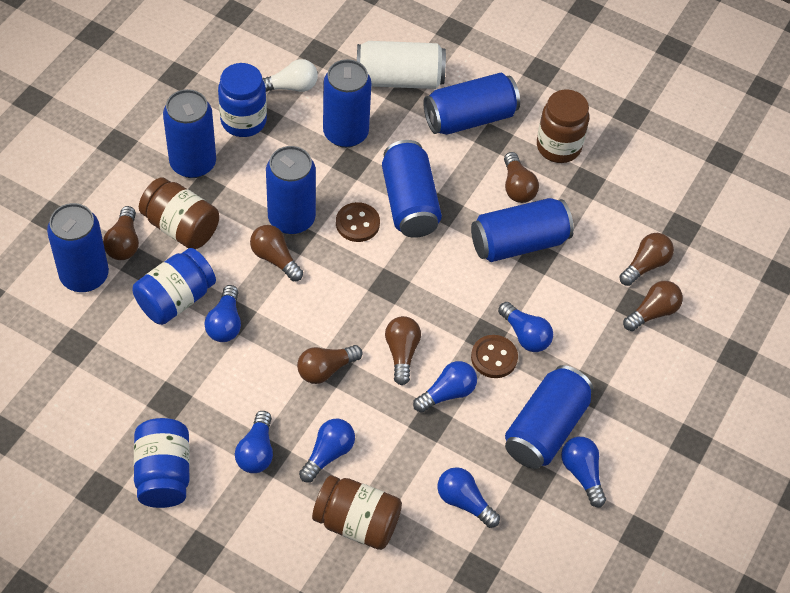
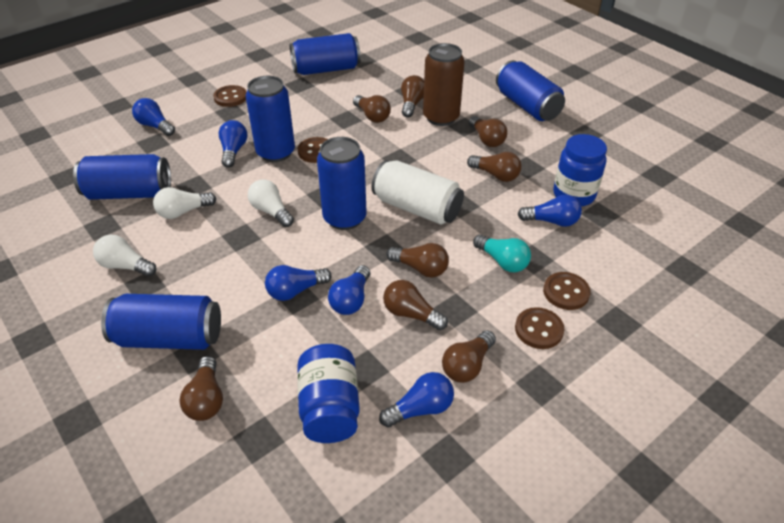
blue can: [47,203,109,292] [163,89,216,178] [266,146,316,234] [323,59,371,148] [382,140,442,238] [423,73,520,135] [471,198,574,262] [505,365,593,469] = 8 -> [73,154,171,200] [101,294,221,350] [246,76,295,162] [289,33,360,75] [317,137,367,230] [496,60,565,121] = 6
blue jar: [132,248,216,325] [134,418,190,508] [218,63,267,137] = 3 -> [297,344,360,443] [553,134,607,206] = 2
blue light bulb: [204,285,241,342] [235,411,273,473] [299,419,355,483] [413,361,477,413] [437,467,500,528] [498,302,553,352] [561,437,606,507] = 7 -> [132,98,175,136] [218,120,247,168] [265,265,332,301] [328,265,370,315] [379,372,454,428] [517,195,582,227] = 6
brown button: [336,202,380,242] [471,335,518,378] = 2 -> [213,85,247,107] [298,137,328,163] [515,307,564,349] [543,272,591,310] = 4
brown can: none = 0 -> [423,43,465,126] = 1
brown jar: [139,178,219,249] [312,475,402,550] [537,89,589,163] = 3 -> none = 0
brown light bulb: [103,206,139,260] [250,225,303,281] [297,345,363,384] [385,316,421,385] [504,152,539,203] [619,233,674,286] [623,281,683,331] = 7 -> [180,356,223,421] [353,95,391,123] [383,280,448,330] [387,243,449,278] [401,75,424,117] [442,330,496,383] [467,152,521,182] [469,116,507,147] = 8
turquoise light bulb: none = 0 -> [473,234,531,272] = 1
white light bulb: [262,59,318,92] = 1 -> [93,235,156,277] [153,187,217,219] [248,179,294,227] = 3

